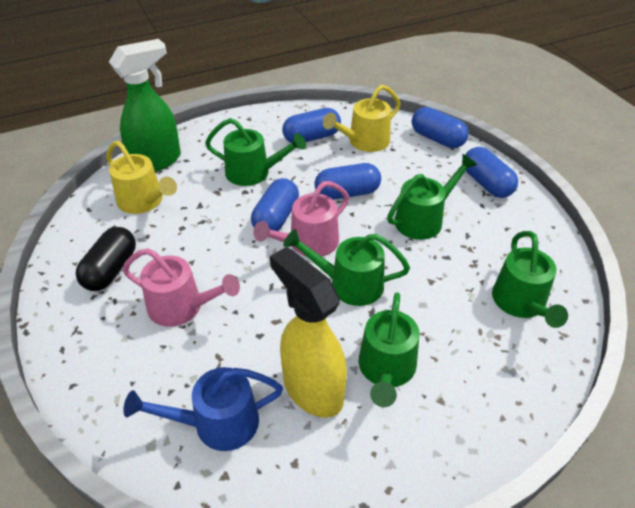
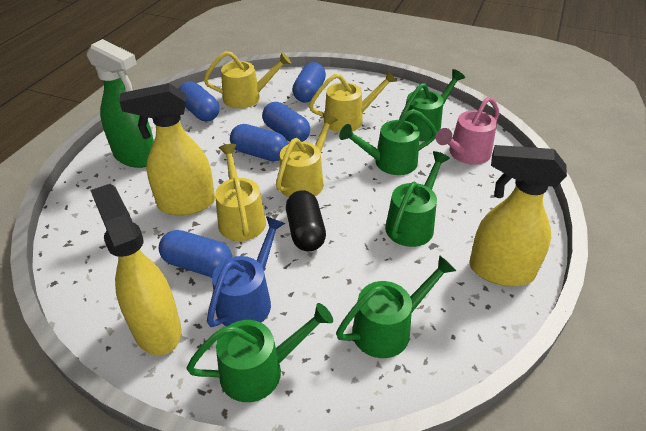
pink watering can: [122,248,240,327] [253,181,350,257] = 2 -> [436,97,499,165] = 1
yellow spray bottle: [270,247,347,418] = 1 -> [90,184,181,355] [119,83,215,216] [469,145,567,286] = 3
yellow watering can: [106,141,177,214] [323,85,400,152] = 2 -> [204,51,291,108] [215,144,266,241] [276,113,338,197] [309,70,397,132] = 4

